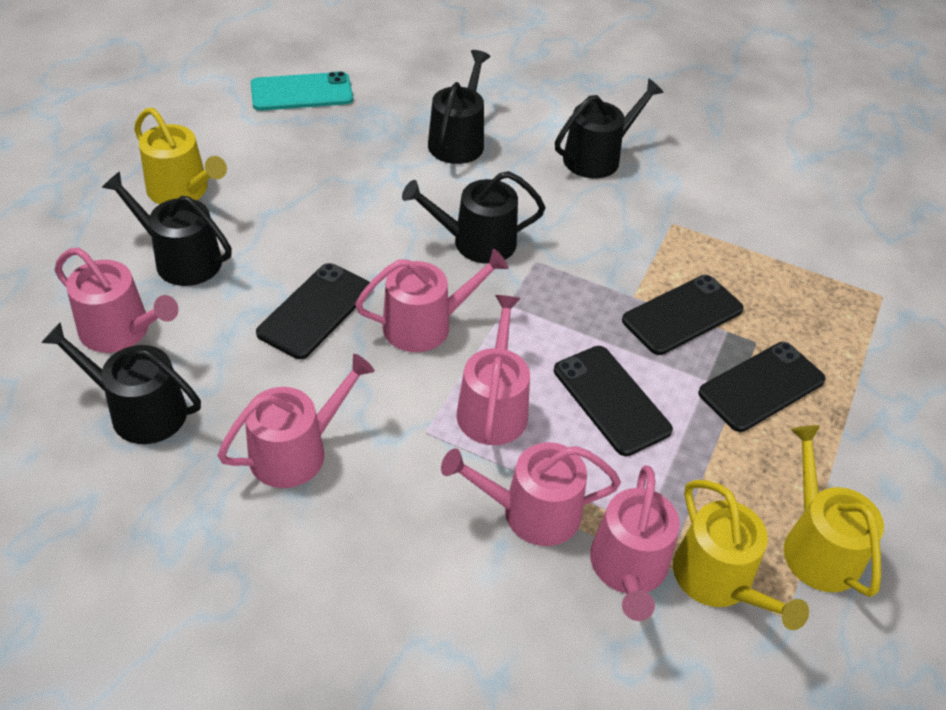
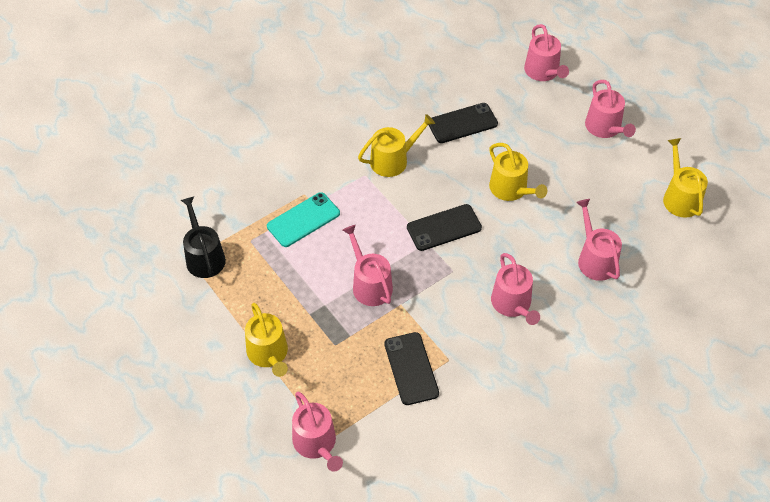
black phone: [256,263,370,359] [554,346,673,456] [622,275,744,355] [698,342,826,432] = 4 -> [384,332,439,405] [407,204,482,251] [429,103,498,143] = 3
black watering can: [41,322,201,444] [102,172,232,286] [402,171,545,264] [428,50,490,164] [555,79,664,178] = 5 -> [181,197,226,278] = 1
yellow watering can: [134,108,227,204] [673,480,809,630] [784,425,884,597] = 3 -> [245,303,288,377] [358,114,435,177] [489,143,547,201] [663,138,708,218] = 4

